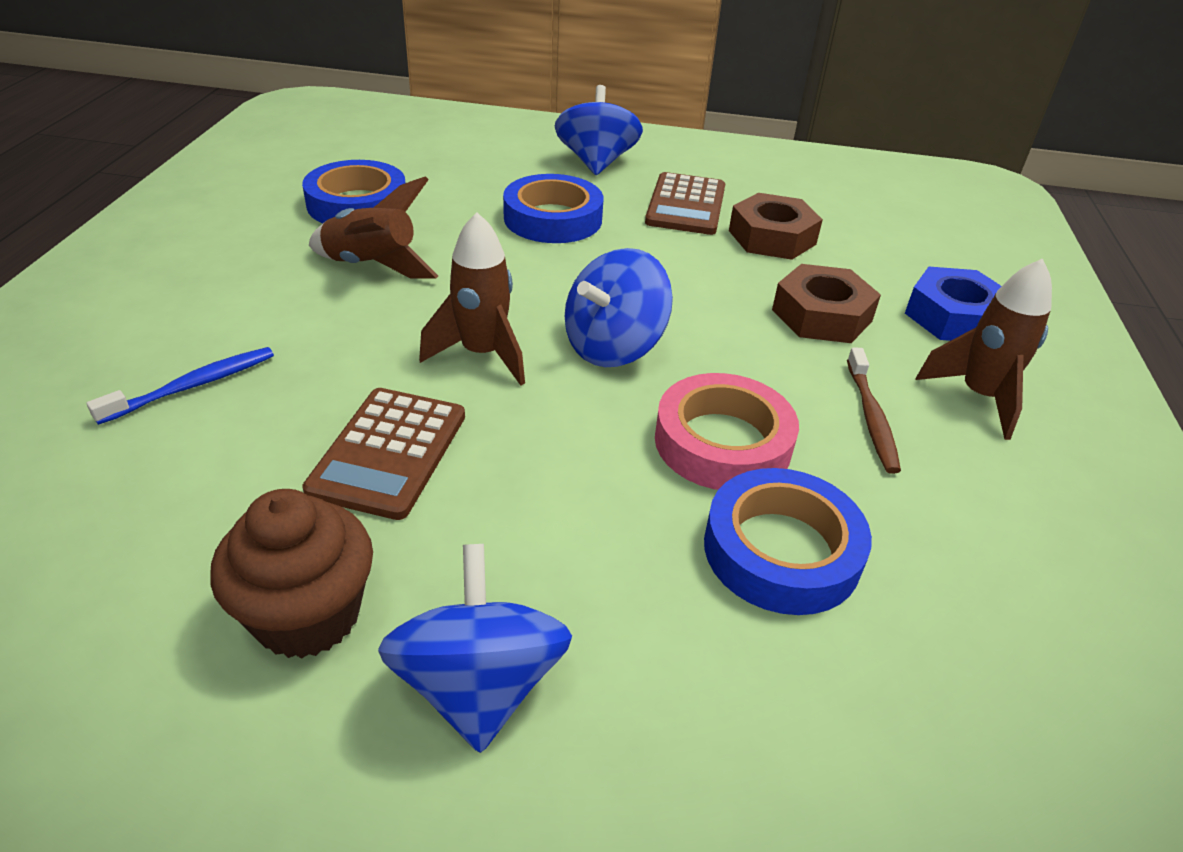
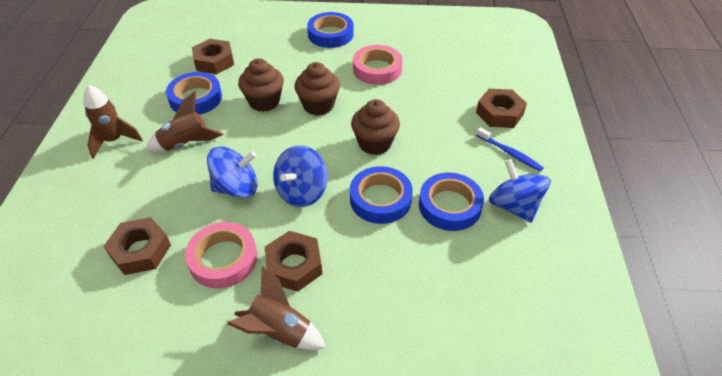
blue nut: [905,267,1002,341] = 1 -> none = 0
blue tape: [302,160,405,223] [503,174,603,243] [704,468,872,615] = 3 -> [166,72,222,115] [307,12,354,48] [350,166,413,224] [419,173,484,231] = 4
brown calculator: [302,388,465,520] [645,172,725,235] = 2 -> none = 0
brown cupcake: [210,489,373,658] = 1 -> [238,58,284,112] [295,62,340,116] [351,99,400,155] = 3
brown nut: [729,193,823,260] [772,264,881,343] = 2 -> [104,217,171,275] [192,39,234,74] [265,231,322,292] [476,89,527,128] = 4
brown toothbrush: [847,347,901,474] = 1 -> none = 0
pink tape: [655,373,799,490] = 1 -> [185,222,258,289] [353,45,403,85] = 2

